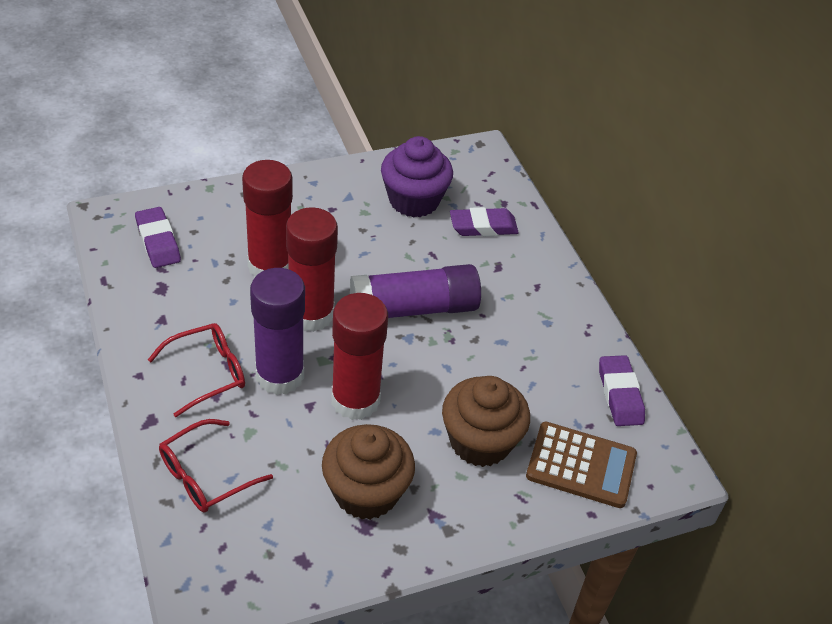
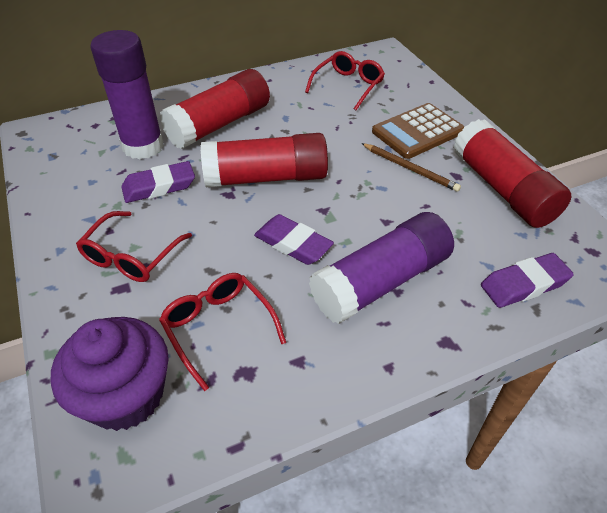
brown cupcake: [322,424,415,520] [442,376,530,467] = 2 -> none = 0
brown pencil: none = 0 -> [361,143,461,192] = 1
red glasses: [148,323,245,417] [159,419,273,513] = 2 -> [76,211,192,282] [159,273,286,391] [305,51,385,110] = 3

